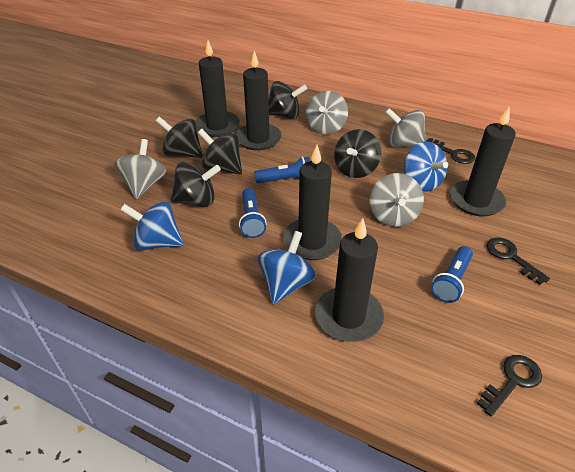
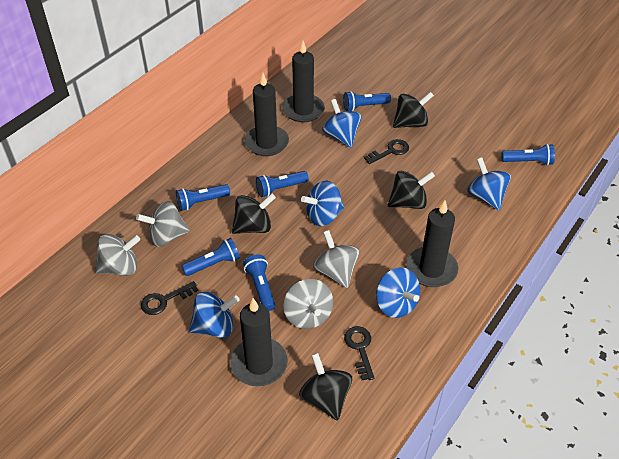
black candle: [195,40,240,137] [235,51,282,151] [283,145,342,260] [315,218,384,342] [450,107,516,217] = 5 -> [230,298,288,386] [244,73,289,156] [282,41,325,122] [406,200,458,287] = 4
black spinning top: [156,116,203,158] [171,162,221,207] [198,129,242,174] [268,81,307,119] [334,129,381,178] = 5 -> [232,193,276,234] [299,353,352,421] [388,171,435,209] [393,92,434,128] = 4
blue flashlight: [239,188,267,238] [254,156,310,183] [431,246,473,303] = 3 -> [176,184,230,211] [182,238,240,276] [243,254,275,311] [256,171,309,197] [343,91,391,111] [501,144,555,165] = 6
blue spinning top: [121,201,184,251] [258,231,316,305] [404,141,448,192] = 3 -> [189,292,240,338] [301,180,344,226] [322,99,361,148] [376,267,420,318] [467,157,511,210] = 5

